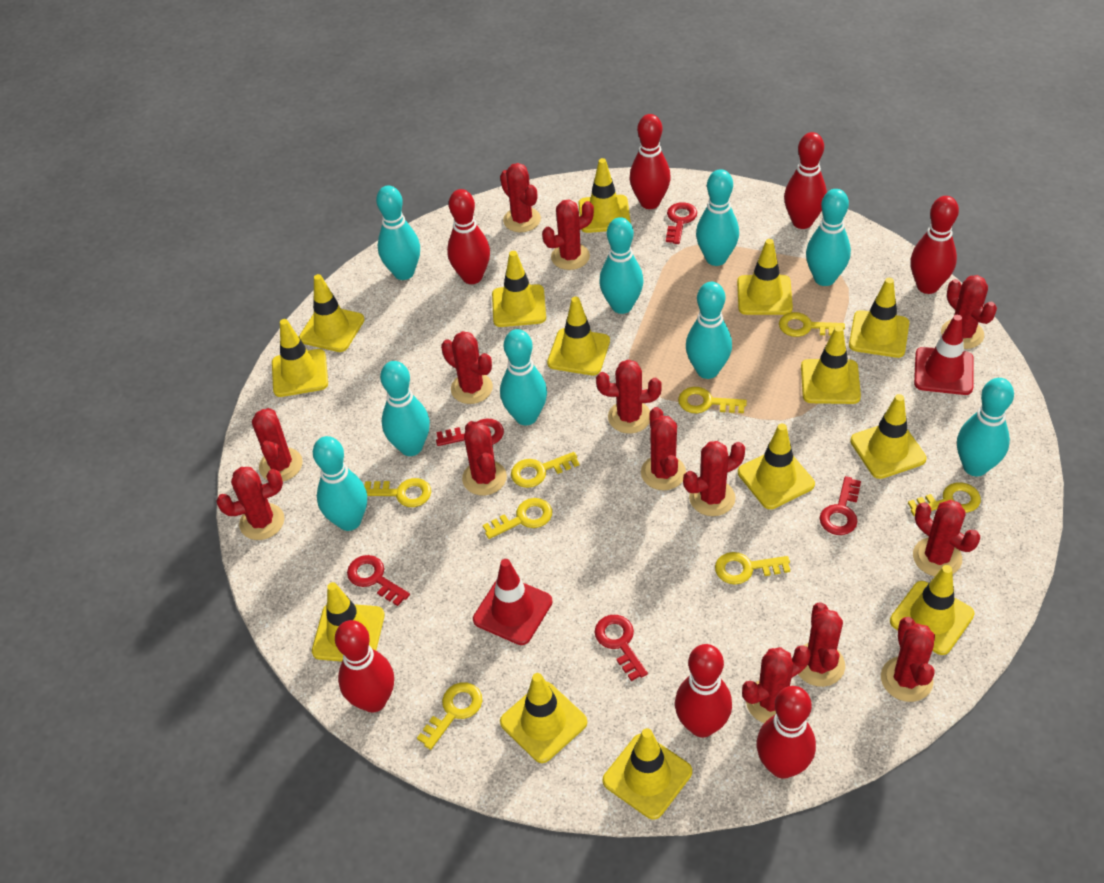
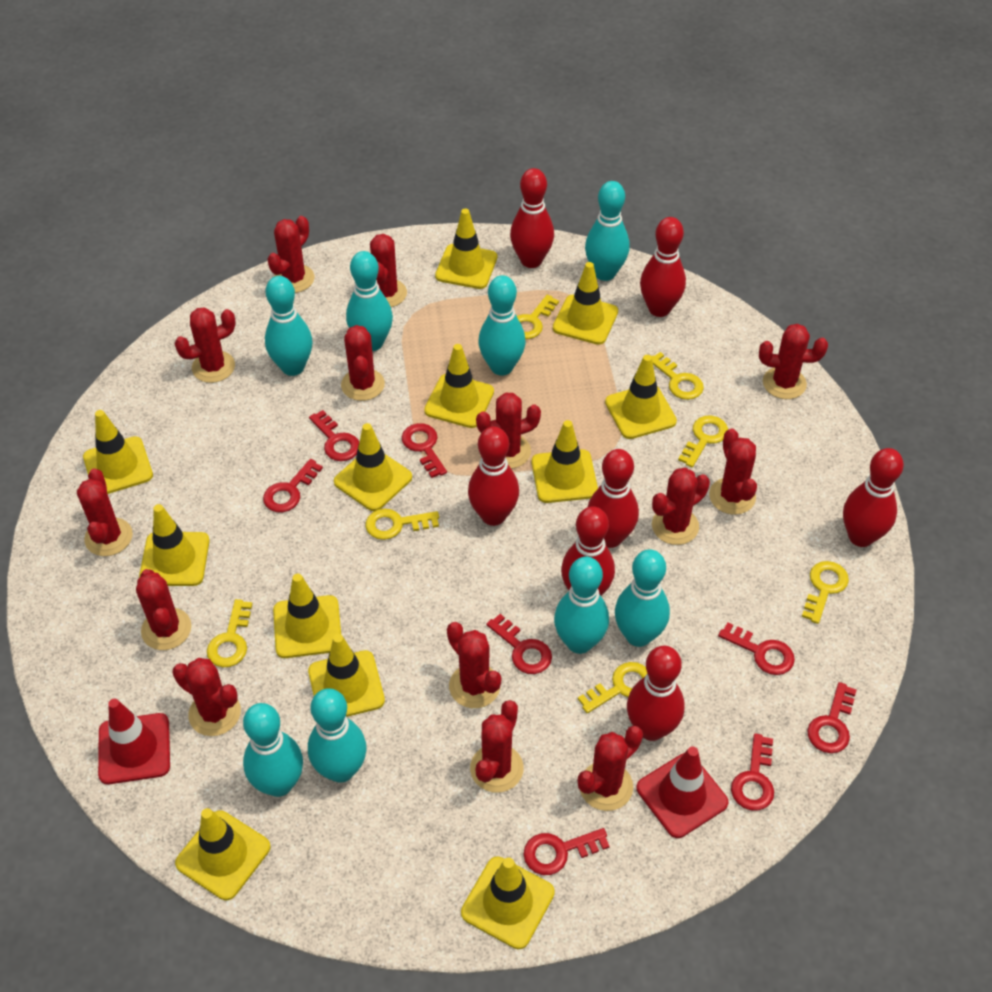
red key: [347,555,410,606] [436,419,504,446] [595,615,648,681] [666,202,697,244] [820,476,861,535] = 5 -> [263,459,323,512] [309,410,359,461] [402,423,447,478] [486,614,552,674] [523,828,610,875] [718,622,795,675] [731,733,774,811] [807,682,856,753] = 8
turquoise bowling pin: [313,436,367,531] [376,186,420,280] [380,361,430,456] [500,329,547,425] [599,217,643,314] [686,282,732,379] [696,169,739,266] [806,189,851,286] [957,378,1014,476] = 9 -> [243,703,303,797] [265,276,312,376] [308,688,367,783] [346,251,393,351] [478,275,526,376] [554,557,609,654] [585,181,630,281] [615,550,670,647] = 8
yellow key: [364,478,431,507] [417,682,482,750] [483,498,552,539] [511,452,579,488] [678,387,747,413] [715,552,790,585] [779,312,845,337] [908,482,981,516] = 8 -> [207,599,252,667] [366,509,439,540] [517,295,559,339] [578,662,647,713] [651,352,704,400] [678,416,728,467] [802,561,849,624] = 7
yellow traffic cone: [272,319,328,397] [299,274,365,352] [312,582,385,662] [492,251,546,327] [500,673,587,763] [547,297,610,375] [578,158,631,233] [603,728,692,820] [737,239,793,315] [738,424,815,509] [801,326,861,404] [849,278,909,358] [850,394,927,479] [890,565,974,655] = 14 -> [83,410,153,494] [139,504,210,586] [175,808,271,900] [273,574,341,658] [308,634,385,717] [334,423,412,511] [424,344,494,428] [435,209,497,289] [461,856,555,949] [532,420,598,503] [553,262,618,345] [605,355,677,439] = 12

